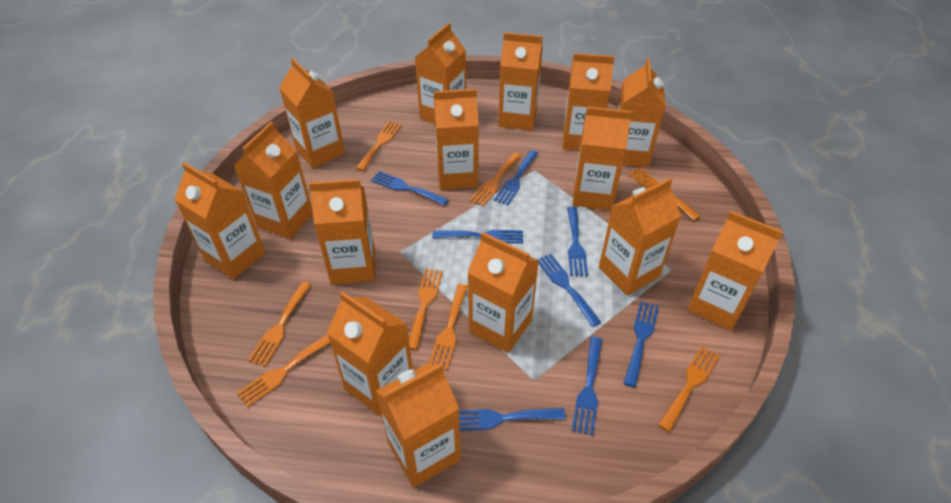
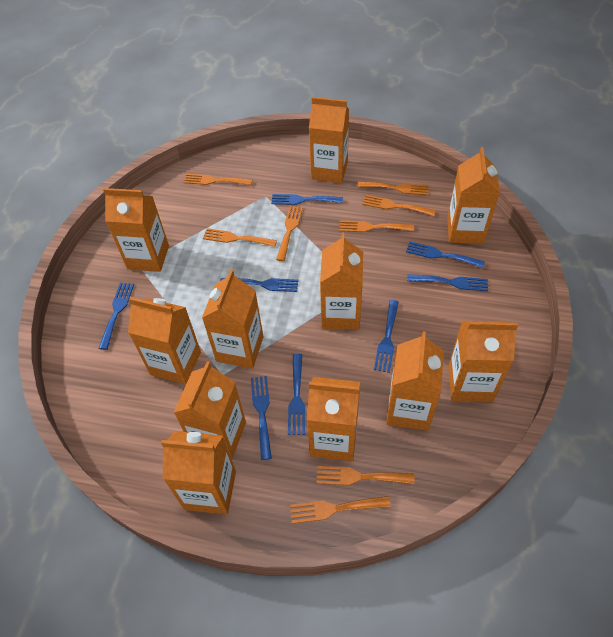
orange carton: [174,162,265,279] [233,122,313,239] [279,58,345,168] [309,179,375,284] [327,291,413,417] [376,363,461,488] [414,23,466,124] [434,89,479,190] [467,232,539,353] [498,32,543,130] [562,53,614,150] [572,107,632,210] [599,178,681,295] [617,58,666,167] [687,211,783,331] = 15 -> [103,188,169,272] [128,297,201,384] [161,431,236,515] [174,361,246,459] [202,270,263,369] [307,377,360,461] [309,97,349,183] [320,233,363,330] [386,331,444,431] [447,147,500,244] [448,321,518,402] = 11

